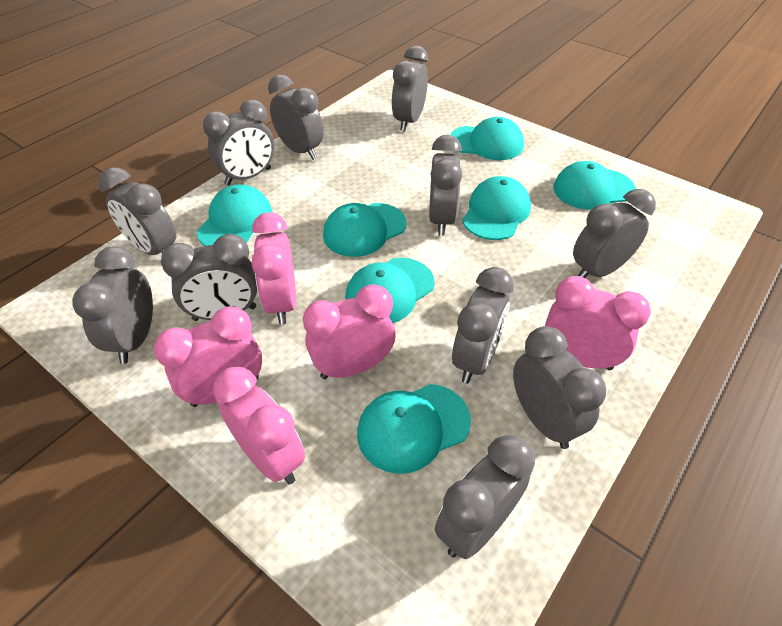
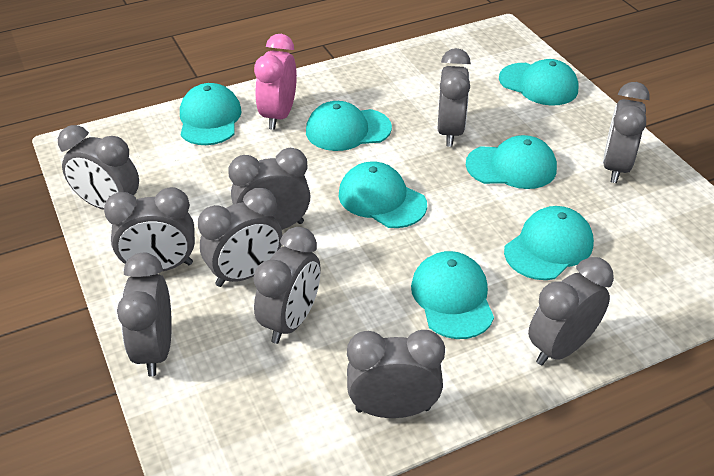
grey clock: [72,246,153,364] [99,167,177,255] [161,234,257,321] [203,99,274,185] [268,74,324,160] [391,46,428,131] [429,135,462,236] [435,435,535,559] [452,267,514,384] [513,326,606,449] [573,189,656,278] = 11 -> [58,125,139,210] [104,187,195,271] [117,253,172,376] [198,188,282,287] [228,148,311,230] [254,227,321,344] [347,330,445,418] [438,48,471,147] [528,257,614,365] [603,82,650,183] = 10
pink clock: [154,306,262,407] [213,367,305,484] [251,212,296,325] [303,284,395,379] [545,276,651,370] = 5 -> [254,34,297,130] = 1

